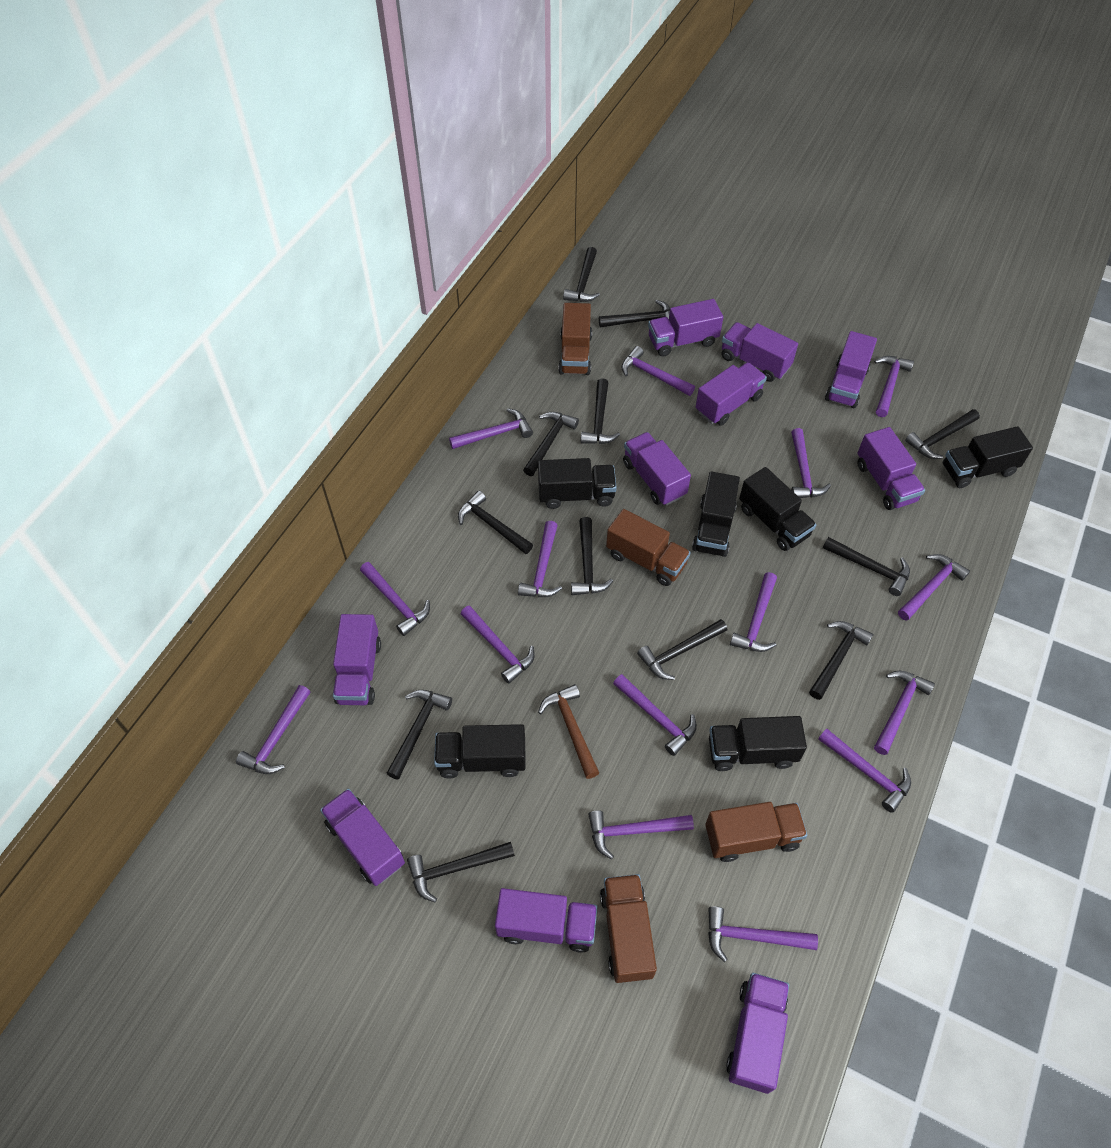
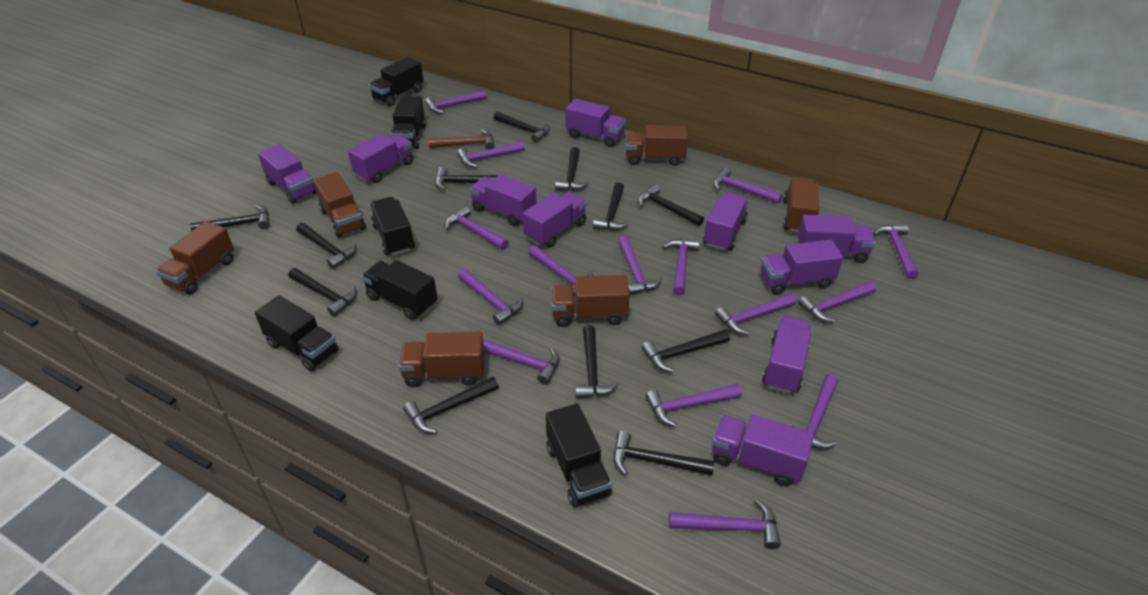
brown truck: [559,303,592,375] [600,874,657,983] [606,509,691,586] [705,802,807,862] = 4 -> [156,221,234,294] [313,172,366,238] [398,332,485,387] [551,275,630,327] [626,125,688,166] [783,177,819,233] = 6

